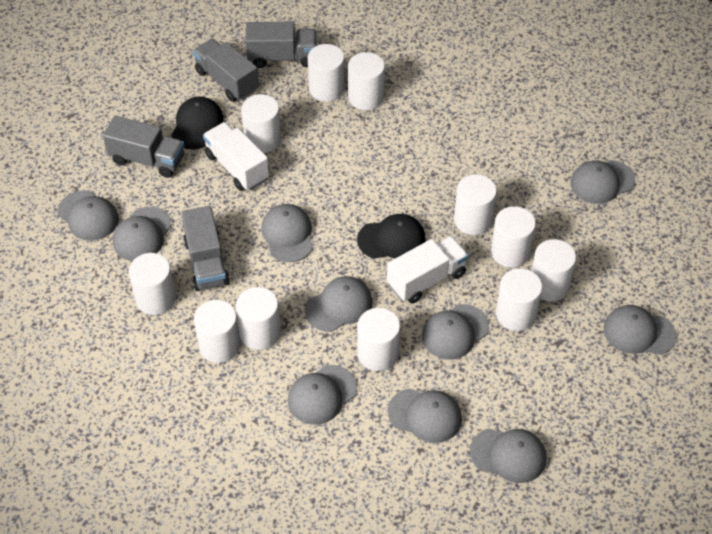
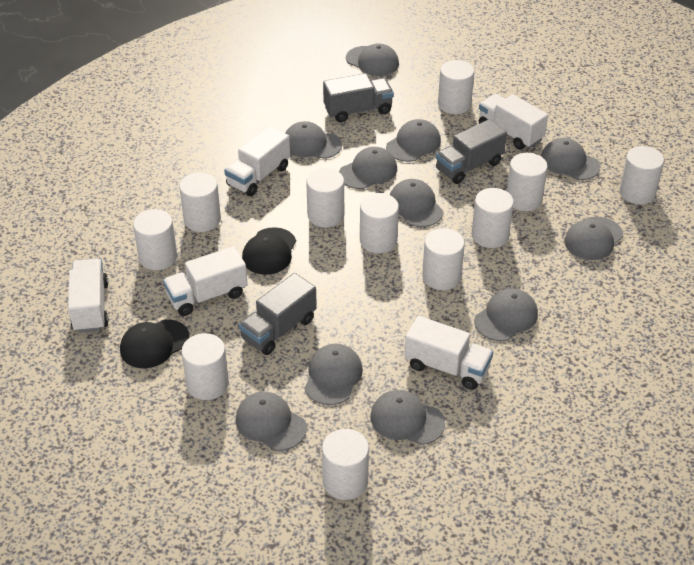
grey cap: [57,190,119,241] [113,207,172,261] [261,204,313,262] [288,365,357,425] [305,276,373,332] [388,388,462,443] [422,304,489,360] [470,429,546,483] [571,160,636,204] [604,305,677,355] = 10 -> [235,392,306,451] [285,121,342,159] [304,344,363,405] [339,147,397,189] [346,43,399,76] [371,390,445,445] [386,119,441,162] [390,179,443,227] [474,288,538,341] [541,138,601,180] [564,217,623,260] = 11
grey truck: [103,116,184,178] [181,206,230,291] [193,39,259,102] [245,21,317,68] = 4 -> [239,273,317,355] [323,73,394,122] [436,119,507,184] = 3
white truck: [203,122,269,191] [387,236,469,303] = 2 -> [68,259,108,333] [163,246,248,316] [224,126,290,196] [405,316,493,390] [479,94,548,150] = 5

